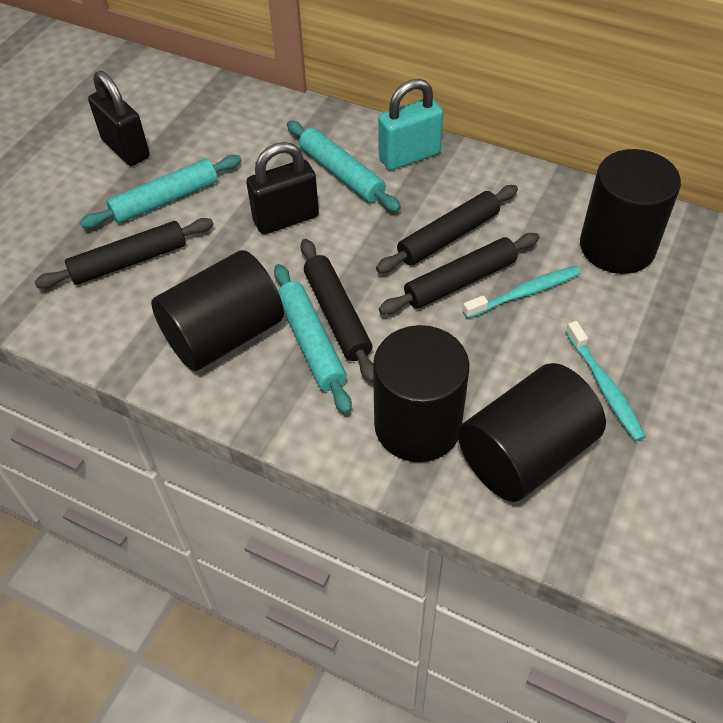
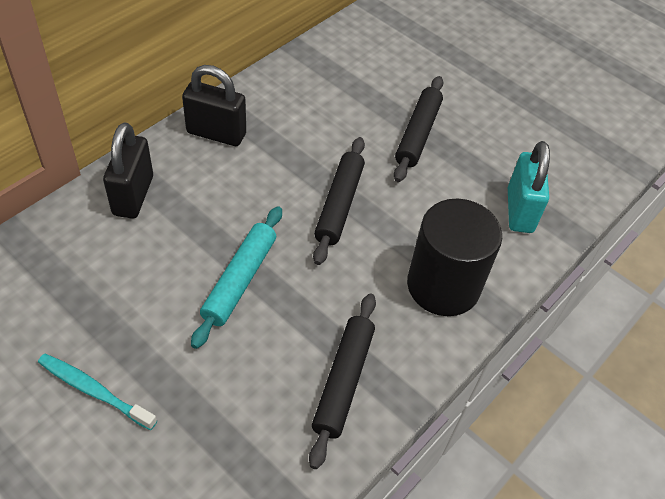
black cylinder: [151,250,284,371] [373,325,470,462] [458,363,606,502] [580,149,681,274] = 4 -> [407,199,502,316] = 1
black rolling pin: [34,218,214,289] [301,239,373,383] [376,185,518,273] [379,233,540,315] = 4 -> [309,294,376,469] [313,137,365,265] [394,76,444,182] = 3
turquoise rolling pin: [80,155,241,228] [274,264,352,414] [287,120,401,212] = 3 -> [191,206,282,349] = 1
turquoise toothbrush: [463,266,581,319] [566,321,646,441] = 2 -> [38,354,157,430] = 1

